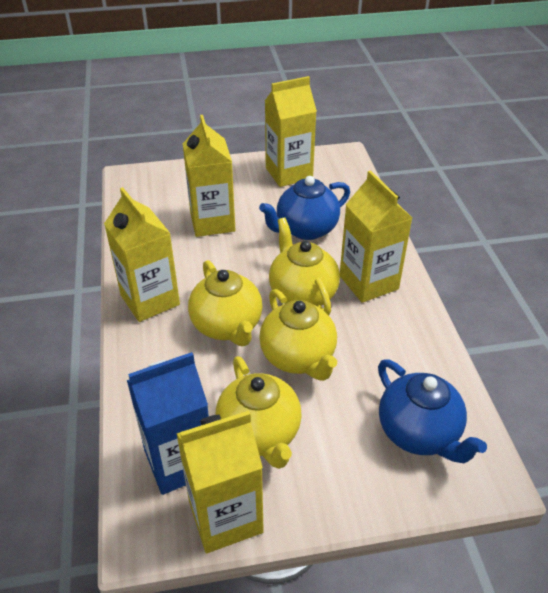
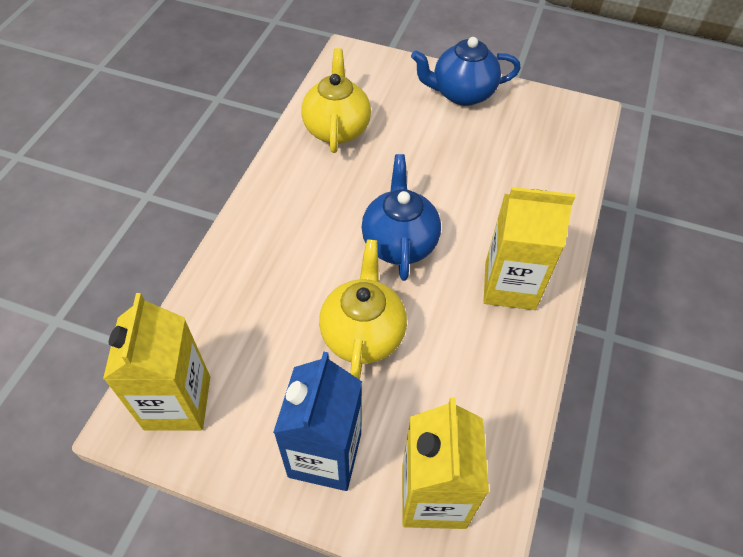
yellow carton: [104,187,180,322] [177,411,264,553] [183,115,235,237] [265,76,317,187] [340,170,412,303] = 5 -> [103,293,210,431] [402,397,489,529] [484,187,575,310] = 3
yellow teapot: [188,260,262,346] [216,356,302,469] [259,289,337,381] [269,218,340,315] = 4 -> [301,48,371,153] [319,239,407,380] = 2

